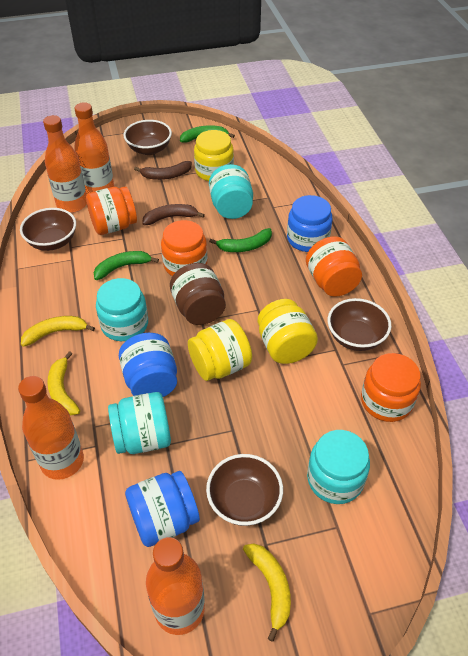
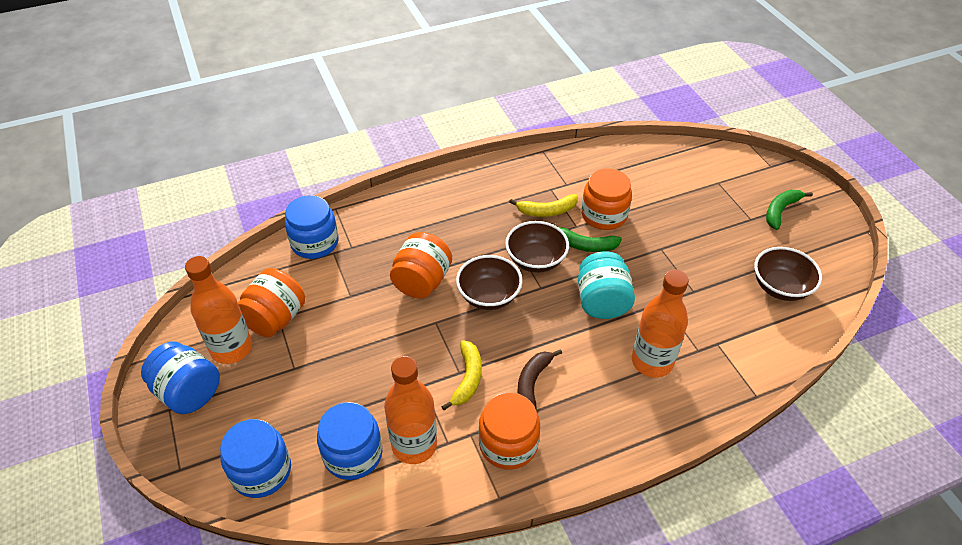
blue jar: [119,333,177,397] [125,471,200,547] [287,195,333,252] = 3 -> [141,341,220,414] [220,419,291,498] [285,195,338,259] [317,402,382,480] = 4
brown banana: [134,161,192,180] [143,204,205,225] = 2 -> [517,349,562,409] = 1
brown bowl: [20,208,76,251] [123,120,172,155] [206,454,283,526] [328,298,391,351] = 4 -> [456,255,523,310] [505,221,569,273] [754,247,822,301] = 3
brown jar: [170,263,226,325] = 1 -> none = 0
green banana: [94,251,159,280] [180,125,235,143] [209,228,272,252] = 3 -> [552,222,622,252] [766,190,813,230] = 2
orange bottle: [18,376,84,480] [43,115,87,213] [74,102,114,195] [146,537,205,635] = 4 -> [185,256,252,364] [384,356,437,464] [632,270,689,378] = 3
turquoise jar: [96,278,148,341] [108,392,171,454] [209,164,253,219] [307,430,370,504] = 4 -> [578,252,635,319] = 1
yellow banana: [21,316,95,347] [47,351,80,416] [243,544,291,642] = 3 -> [441,340,482,410] [509,194,578,217] = 2
yellow jar: [188,319,252,381] [194,130,234,181] [258,299,318,364] = 3 -> none = 0

